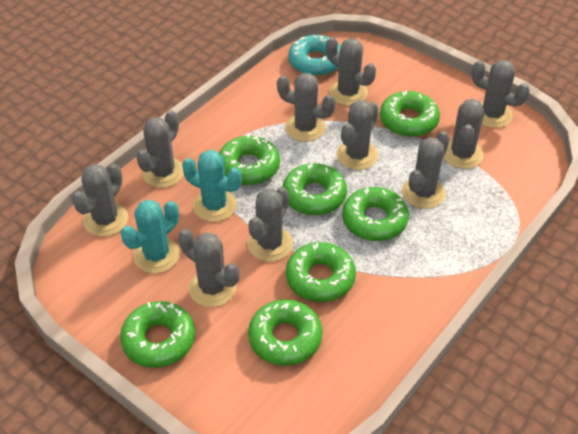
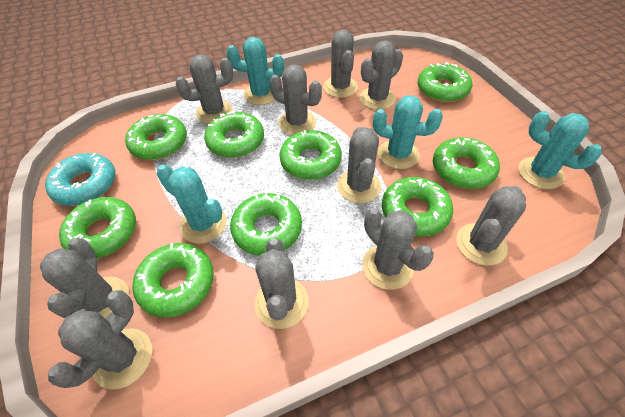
green donut: [120,301,195,368] [219,134,280,185] [248,299,322,366] [282,163,347,215] [286,242,356,302] [342,187,409,241] [380,91,440,137] = 7 -> [59,197,136,258] [125,114,187,160] [132,243,214,317] [204,111,264,158] [230,193,302,256] [279,130,342,180] [382,177,453,236] [417,62,472,102] [433,137,500,189] = 9
turquoise cactus: [121,200,180,273] [182,150,242,222] = 2 -> [157,165,227,244] [226,37,284,105] [373,95,443,169] [519,111,602,189] = 4

